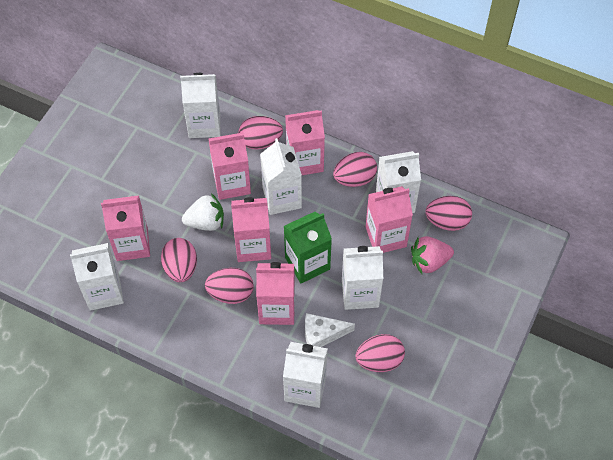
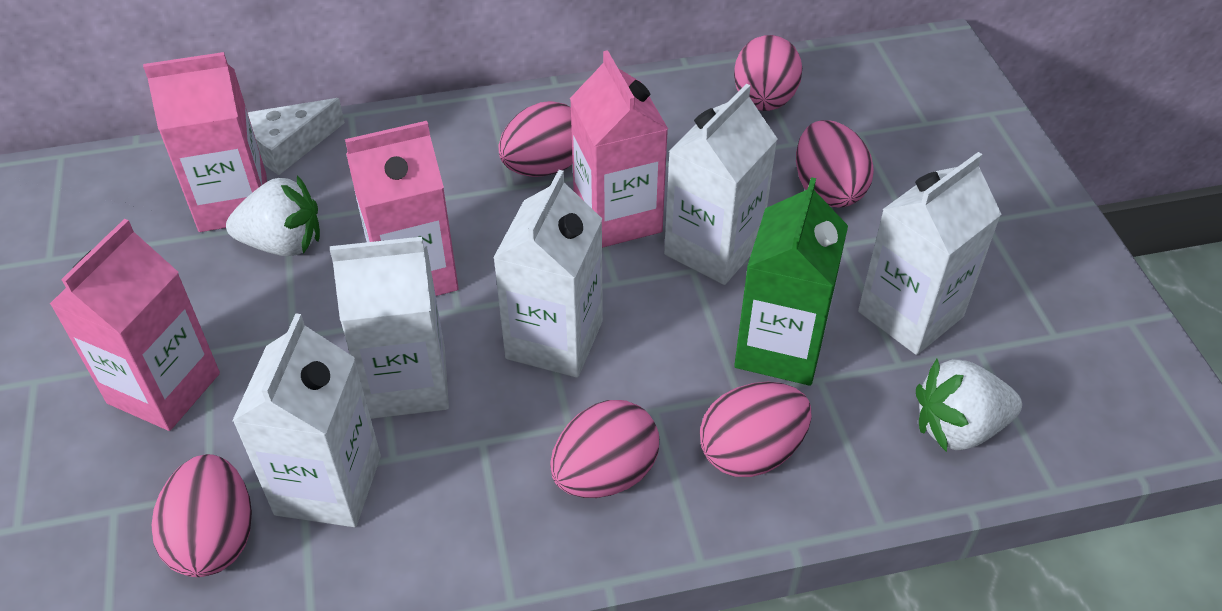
pink carton: [101,195,150,261] [208,133,251,200] [231,197,271,262] [256,262,295,325] [285,110,325,175] [365,186,413,253] = 6 -> [50,219,220,431] [143,52,267,232] [345,121,459,296] [570,50,668,248] = 4
pink strawberry: [411,236,454,274] = 1 -> none = 0
white carton: [70,243,124,311] [180,73,221,138] [260,138,302,215] [283,342,328,408] [342,246,383,310] [376,151,421,213] = 6 -> [232,314,381,527] [330,237,449,419] [493,170,603,378] [664,84,778,285] [858,152,1001,355] = 5
white strawberry: [182,193,224,231] = 1 -> [226,175,320,256] [916,359,1022,452] = 2

